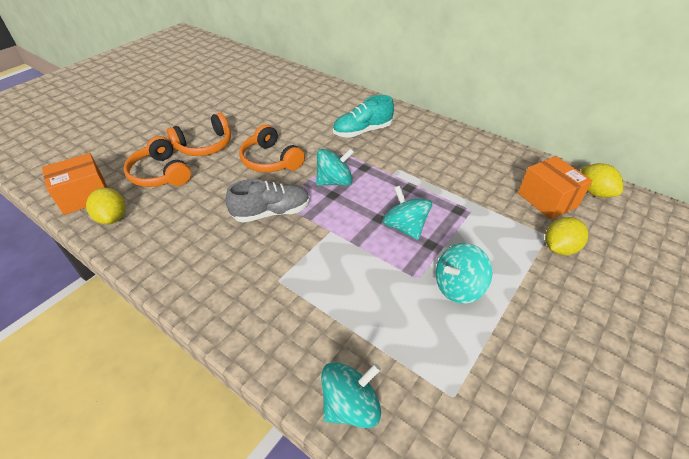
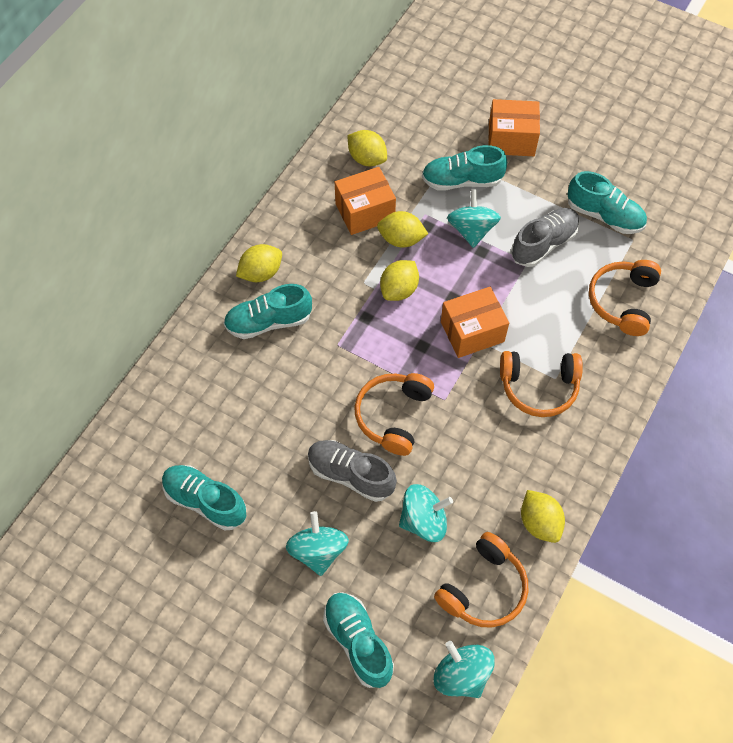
grey shoe: [225,179,310,223] = 1 -> [308,440,397,502] [511,208,579,267] = 2
orange box: [42,153,107,215] [518,156,592,220] = 2 -> [335,167,396,235] [441,287,509,358] [488,99,540,156] = 3
orange headphones: [124,136,191,187] [167,113,231,156] [239,124,305,172] = 3 -> [354,373,434,456] [434,532,529,628] [500,351,583,417] [589,260,661,336] = 4
turquoise shoe: [333,95,394,138] = 1 -> [162,465,246,530] [223,284,312,339] [323,592,394,688] [422,145,507,191] [567,171,647,234] = 5
yellow lemon: [86,188,126,224] [545,217,589,255] [581,163,623,198] = 3 -> [236,244,282,282] [348,130,387,166] [377,211,428,248] [380,260,419,301] [521,490,565,543] = 5

